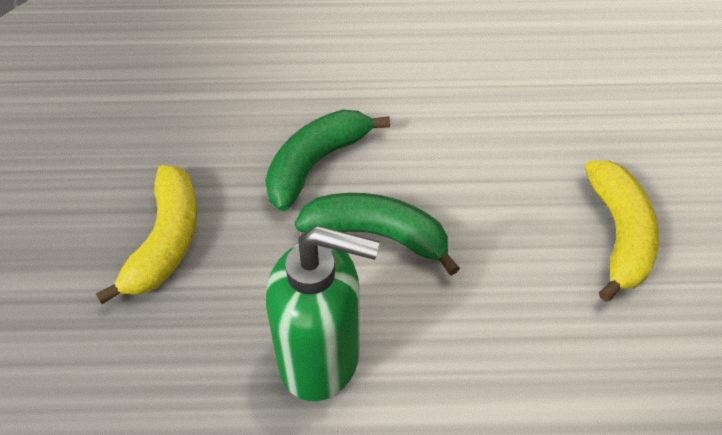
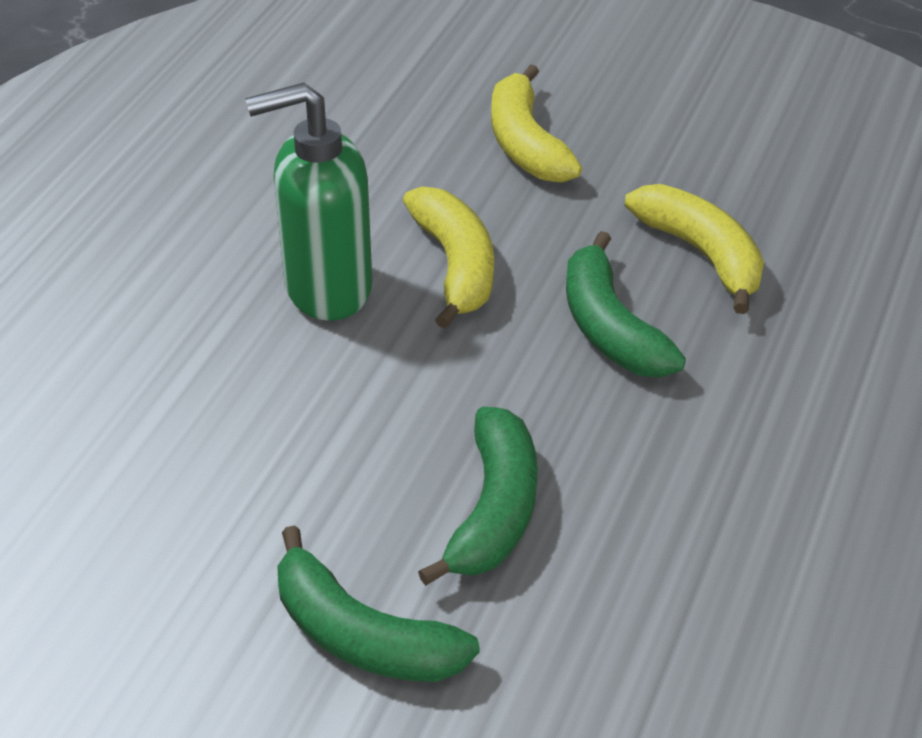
green banana: [265,110,390,211] [295,193,460,276] = 2 -> [277,526,480,682] [418,407,538,586] [566,231,686,378] = 3
yellow banana: [96,165,197,304] [585,160,659,302] = 2 -> [403,186,494,329] [491,64,582,183] [625,184,764,314] = 3

